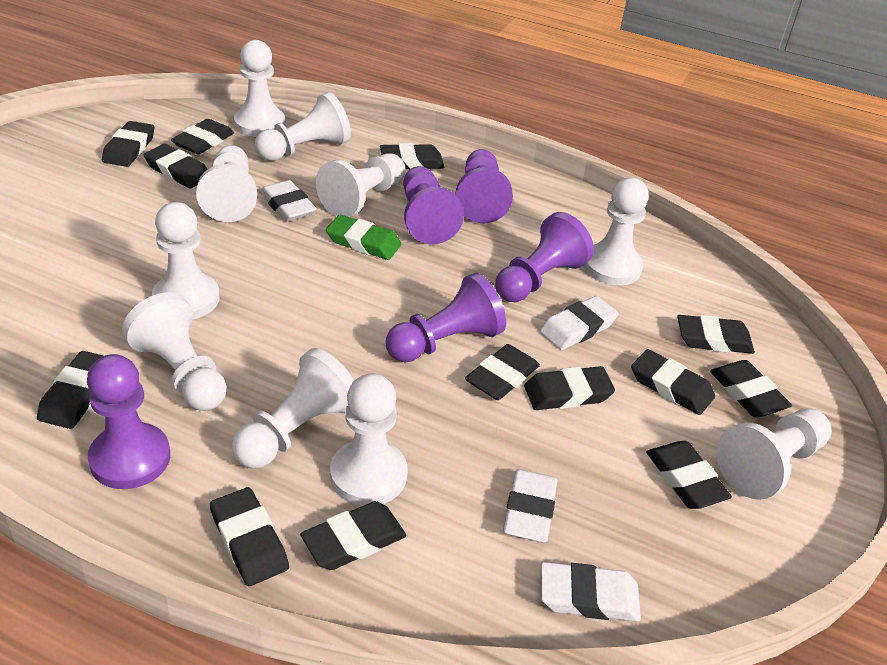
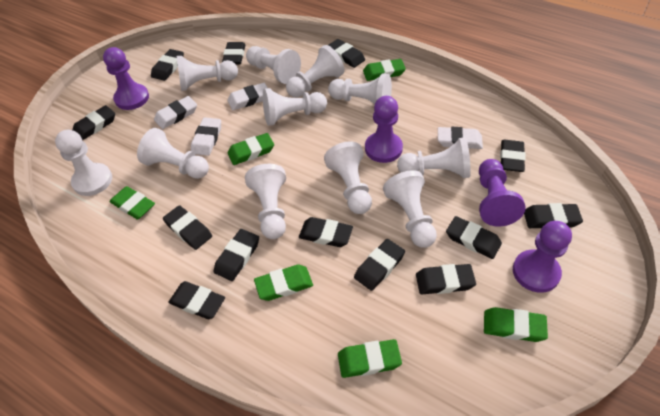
green eraser: [326,215,401,260] = 1 -> [110,186,155,220] [227,133,274,165] [254,265,313,301] [338,339,402,378] [363,59,406,81] [484,307,548,342] = 6
purple pawn: [87,354,170,489] [386,273,506,363] [403,166,464,244] [455,149,513,223] [495,212,594,302] = 5 -> [103,47,149,110] [365,96,403,163] [479,159,525,226] [513,221,572,293] = 4
white pawn: [122,292,227,411] [152,202,220,319] [196,145,257,222] [232,348,354,469] [234,40,286,137] [255,92,351,161] [316,153,405,217] [330,373,408,506] [584,178,649,285] [716,409,832,500] = 10 -> [55,130,112,196] [137,128,209,179] [177,56,238,91] [245,164,286,239] [246,46,301,84] [263,88,327,126] [286,45,345,97] [324,141,372,214] [328,73,392,104] [383,170,437,248] [397,137,471,178] = 11

